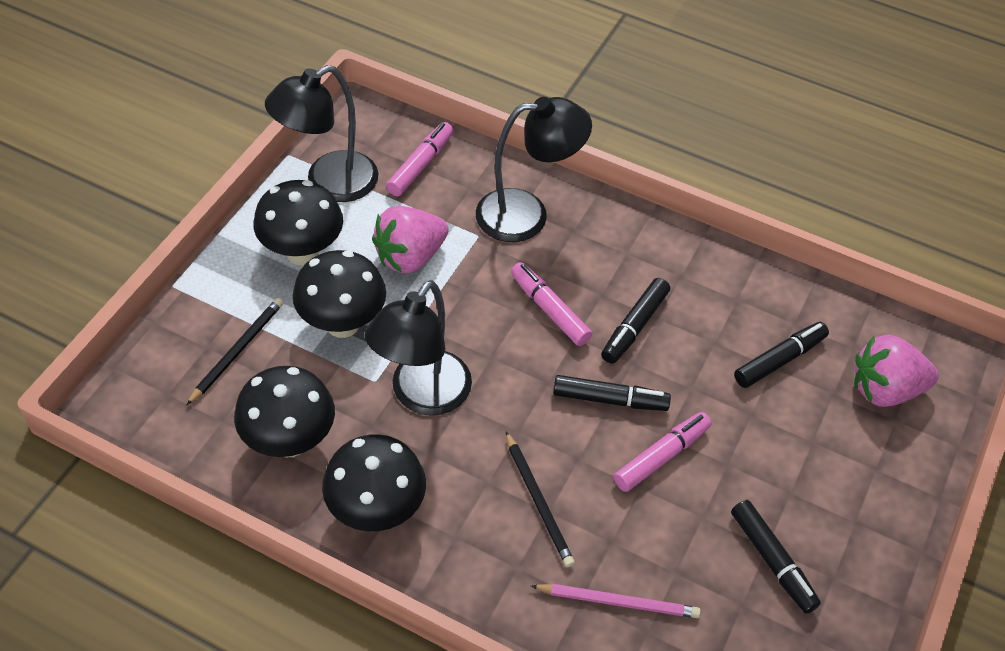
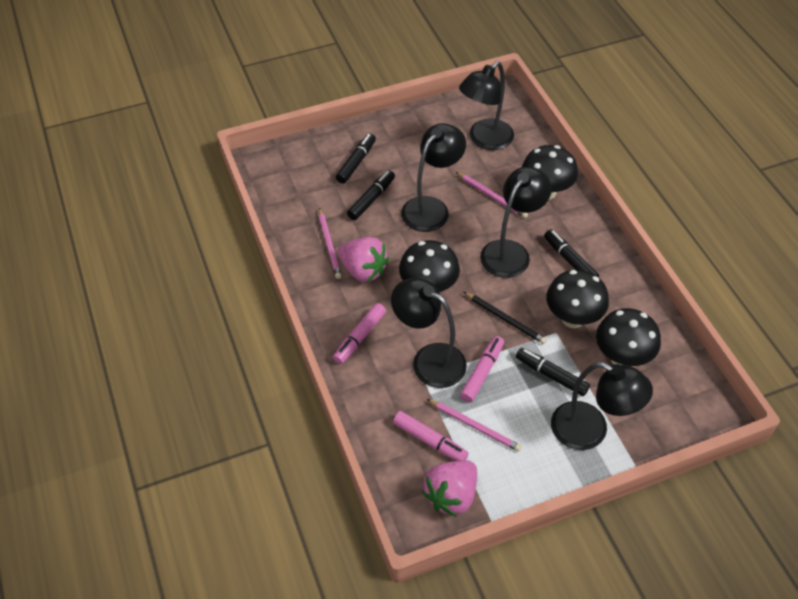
black lamp: [265,65,379,202] [365,280,472,416] [476,97,592,242] = 3 -> [391,278,467,388] [401,123,466,232] [459,61,514,150] [480,167,552,278] [551,362,653,450] = 5
black pencil: [186,298,283,406] [506,432,575,567] = 2 -> [464,292,547,344] = 1
pink pencil: [531,584,701,618] = 1 -> [319,208,341,279] [427,399,522,452] [456,172,528,218] = 3

